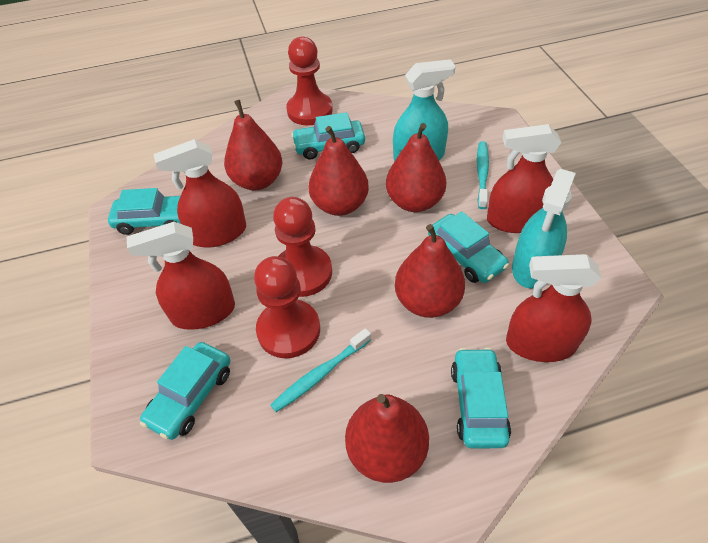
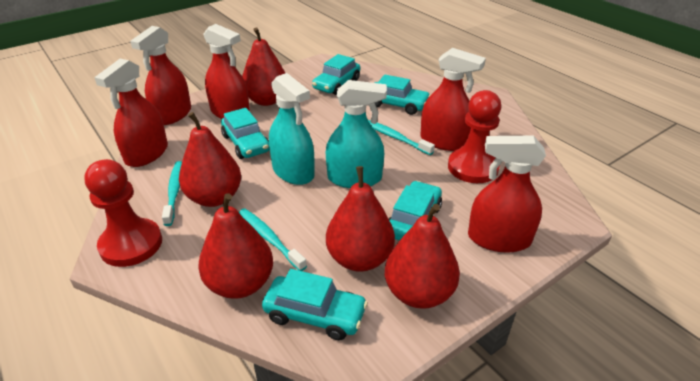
red pawn: [254,256,320,358] [273,197,332,297] [286,37,333,125] = 3 -> [84,159,162,267] [448,90,501,183] = 2
red spray bottle: [127,222,235,330] [153,139,246,248] [487,124,561,233] [506,254,601,362] = 4 -> [94,59,168,167] [130,26,191,125] [203,24,250,119] [420,48,486,151] [468,136,546,253] = 5
turquoise toothbrush: [270,328,371,412] [477,141,489,209] = 2 -> [162,161,182,226] [239,208,307,271] [368,120,435,155] = 3

